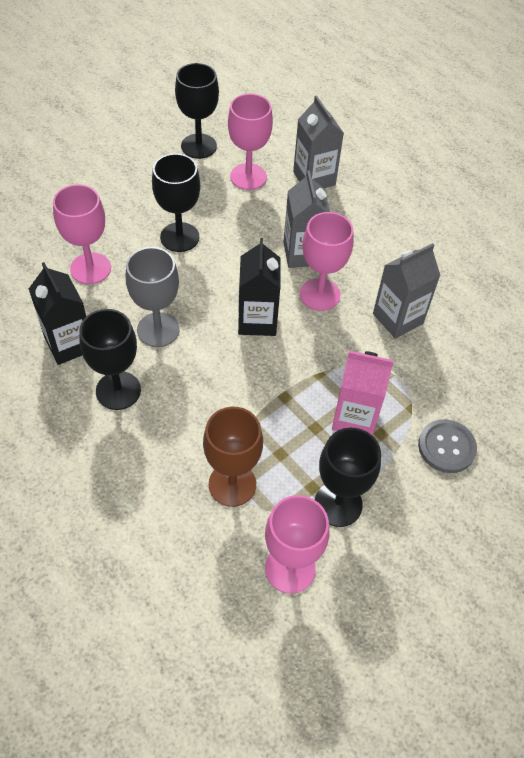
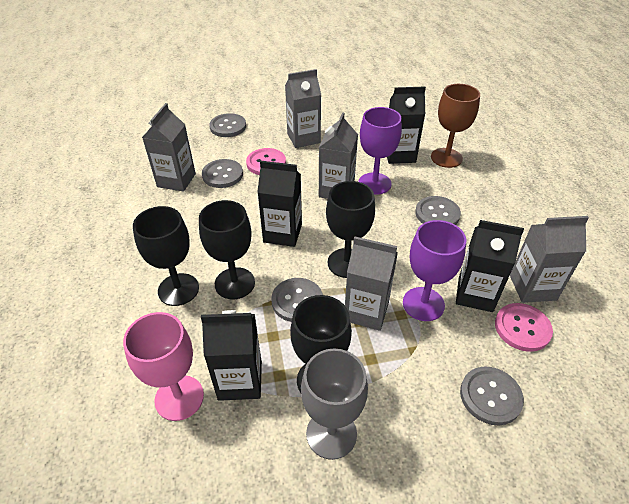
black carton: [29,262,86,365] [238,238,281,336] = 2 -> [201,310,262,401] [257,161,302,247] [387,86,426,164] [456,220,524,312] = 4
grey button: [418,419,477,473] = 1 -> [202,159,243,188] [209,113,246,137] [271,278,323,322] [415,196,461,225] [460,366,524,425] = 5
grey carton: [284,170,330,268] [293,95,344,188] [373,243,441,339] = 3 -> [142,103,196,192] [285,69,321,148] [319,112,358,199] [345,237,398,331] [510,216,589,303] = 5
pink button: none = 0 -> [246,148,286,175] [495,303,553,352] = 2
pink carton: [332,351,394,436] = 1 -> none = 0
pink goblet: [53,184,111,284] [228,94,273,190] [265,495,329,594] [300,212,354,311] = 4 -> [123,312,204,421] = 1
purple goblet: none = 0 -> [358,107,402,195] [403,220,466,321] = 2

